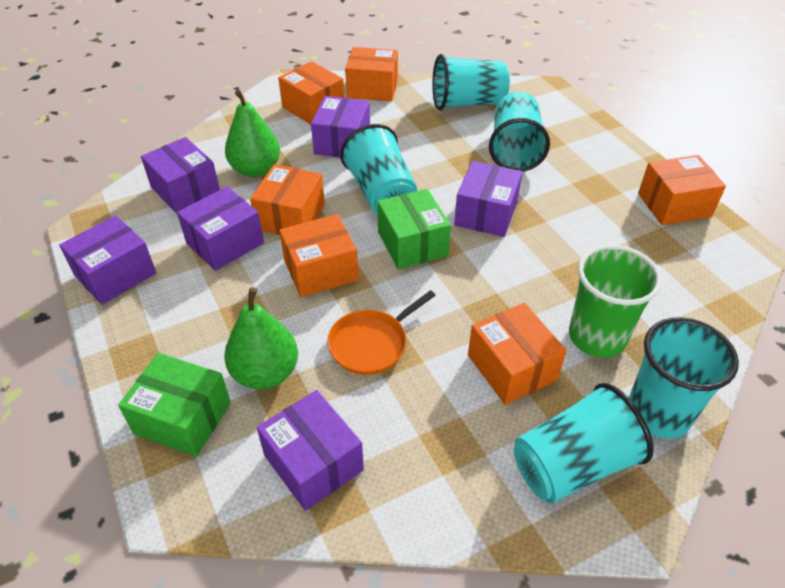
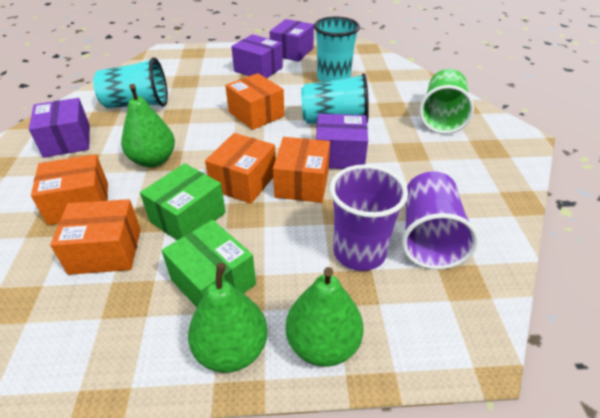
green pear: [224,287,298,389] [225,90,280,177] = 2 -> [121,84,175,167] [188,263,268,373] [286,267,363,367] = 3
orange box: [250,164,325,235] [278,61,344,125] [279,214,359,297] [345,47,398,102] [468,303,567,405] [638,155,726,225] = 6 -> [31,154,108,225] [50,199,141,275] [205,133,276,204] [225,73,284,130] [273,137,330,203] = 5
orange pan: [327,290,436,375] = 1 -> none = 0
purple box: [59,215,156,305] [141,137,220,213] [177,186,264,271] [257,390,364,511] [311,96,370,157] [454,161,522,237] = 6 -> [29,98,90,158] [231,34,283,78] [269,19,314,62] [316,114,368,169] = 4
purple cup: none = 0 -> [330,164,408,271] [402,171,479,270] = 2
turquoise cup: [340,124,417,214] [432,54,510,111] [489,92,550,172] [514,383,654,503] [629,317,739,439] = 5 -> [93,57,168,108] [301,73,369,124] [314,16,360,82] = 3

